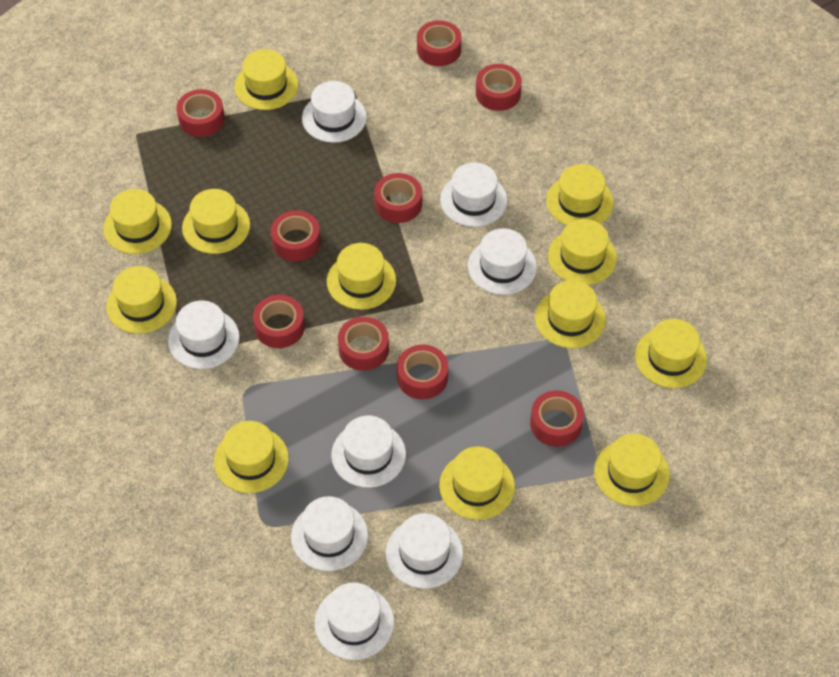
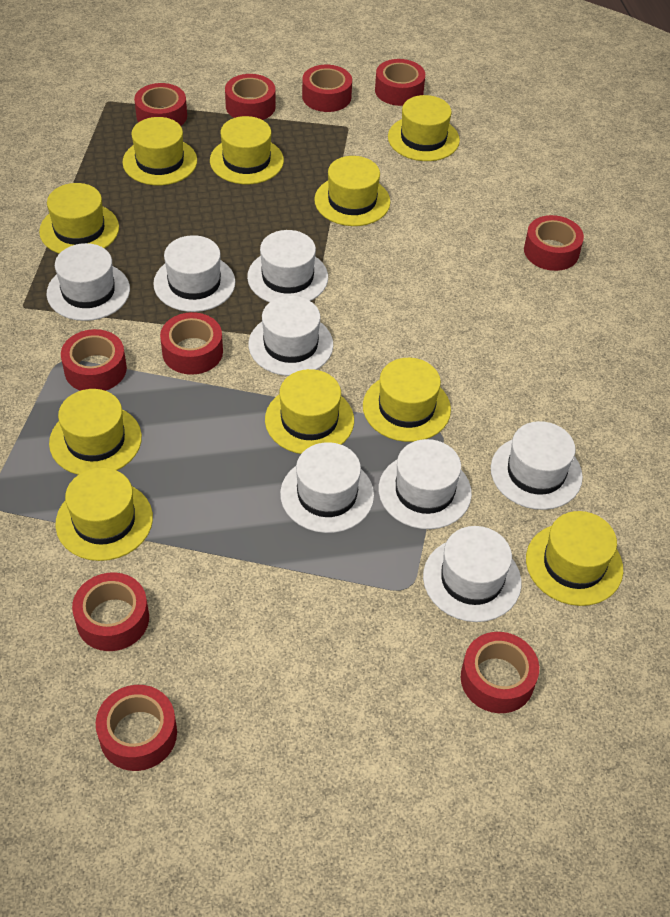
red tape: [176,89,225,137] [253,295,305,348] [271,210,321,262] [338,317,389,371] [374,173,422,223] [397,344,448,400] [417,21,462,66] [476,64,522,111] [530,390,584,447] = 9 -> [61,329,127,391] [72,572,149,651] [96,685,177,771] [134,83,187,126] [160,312,223,375] [225,74,276,120] [302,65,352,112] [375,59,425,106] [461,632,539,713] [524,215,584,271] = 10
yellow hat: [103,189,172,254] [106,266,177,334] [182,189,250,254] [214,421,289,493] [234,49,298,110] [327,243,396,310] [439,446,515,520] [535,280,606,348] [546,164,614,226] [548,219,617,285] [594,434,670,506] [635,319,707,388] = 12 -> [39,183,119,254] [49,389,142,475] [55,468,153,561] [122,117,197,185] [210,116,284,184] [265,369,354,454] [314,156,390,226] [363,358,451,442] [388,95,460,161] [526,511,623,606] = 10

